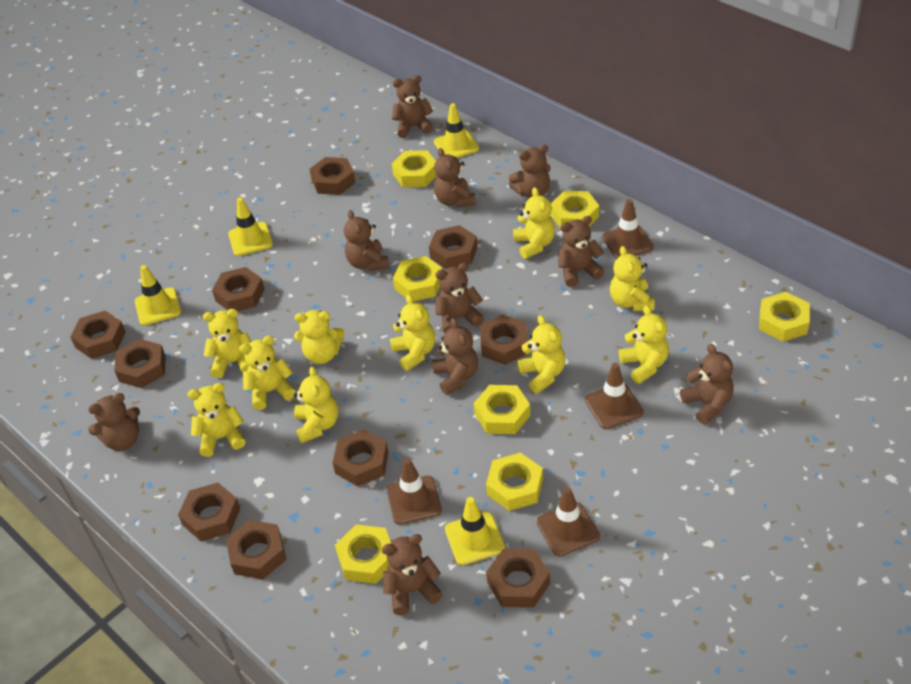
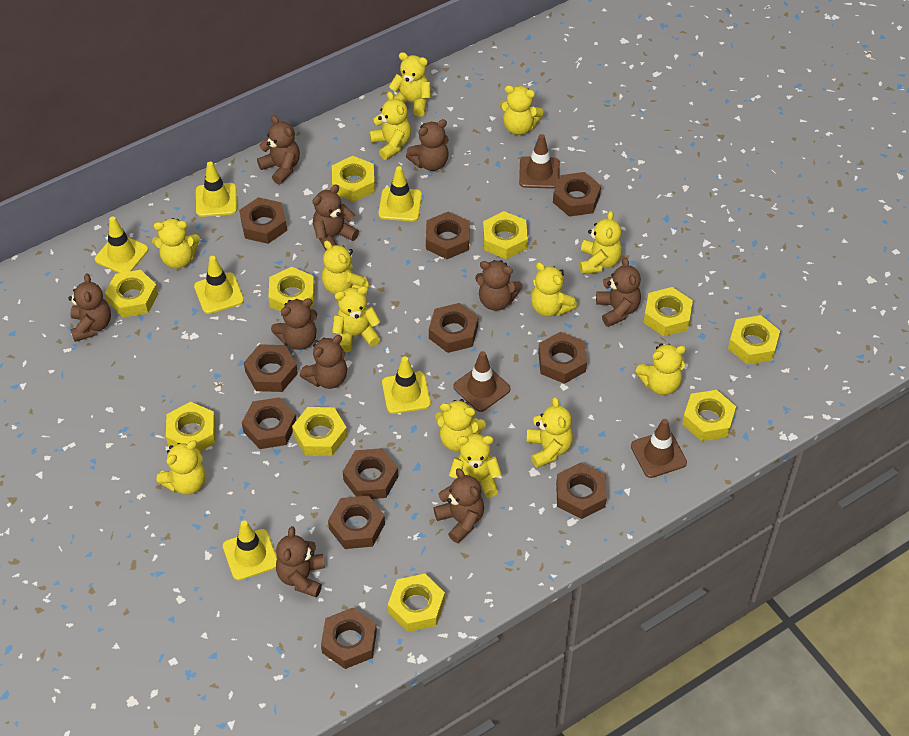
brown nut: [70,311,126,359] [114,339,166,388] [178,483,240,541] [212,267,264,311] [226,520,286,579] [309,157,356,195] [333,430,389,486] [429,225,478,268] [480,314,528,365] [486,549,550,607] = 10 -> [239,197,287,244] [242,397,297,449] [244,344,298,392] [321,608,377,669] [328,496,385,549] [343,448,398,499] [426,211,470,259] [429,303,478,353] [538,332,587,384] [553,172,601,217] [556,463,607,519] = 11
brown traffic cone: [386,458,442,525] [536,487,600,556] [585,363,644,429] [602,199,654,259] = 4 -> [453,351,510,412] [519,134,560,189] [631,419,687,478] = 3
yellow nut: [335,525,391,584] [392,150,437,188] [393,256,442,301] [474,385,531,434] [486,452,543,511] [551,191,599,227] [759,292,810,342] = 7 -> [105,270,158,318] [166,402,216,451] [268,267,315,311] [292,407,347,456] [332,156,375,202] [388,574,445,632] [483,211,528,259] [643,287,693,336] [682,390,736,441] [728,315,780,365] = 10
yellow teddy bear: [188,383,246,457] [203,309,251,378] [239,336,296,410] [294,310,344,364] [294,366,338,443] [390,294,435,371] [513,187,555,259] [517,315,566,394] [610,246,655,311] [619,305,669,384] = 10 -> [152,218,200,268] [156,440,206,495] [322,240,369,295] [332,286,381,352] [369,91,411,160] [389,52,431,117] [435,399,486,452] [449,434,502,498] [500,85,544,135] [526,397,573,468] [531,262,577,317] [580,211,622,274] [635,343,686,395] = 13
yellow traffic cone: [135,265,181,326] [228,197,273,256] [434,103,479,158] [445,497,505,565] = 4 -> [95,216,148,273] [194,256,244,314] [196,162,237,217] [223,521,277,581] [378,166,422,222] [382,357,431,414] = 6

